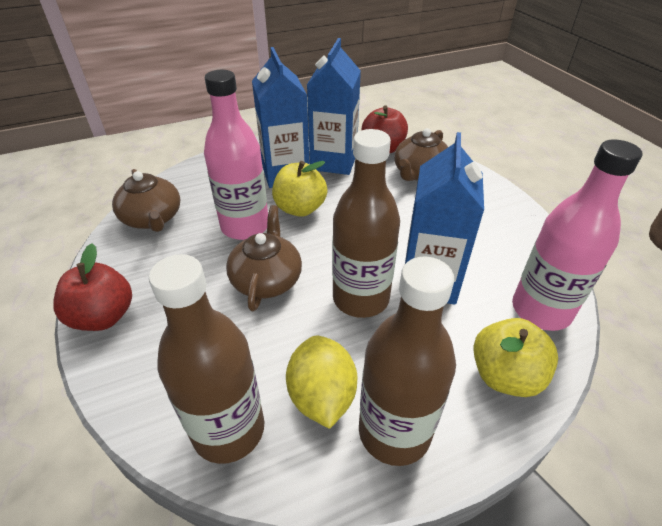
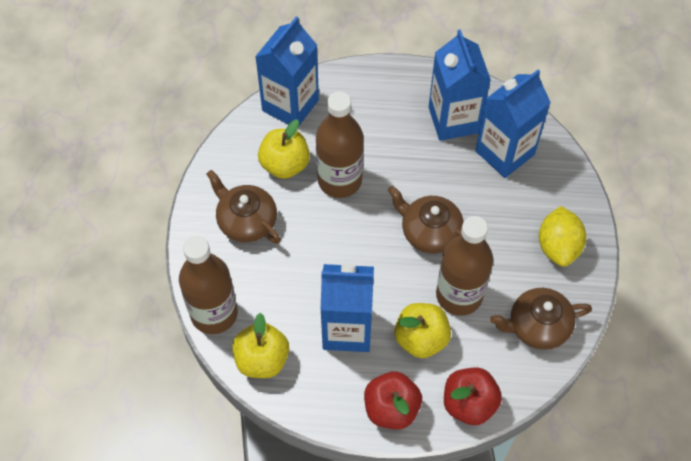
blue carton: [252,47,310,188] [307,38,361,175] [405,132,484,304] = 3 -> [255,16,319,127] [321,263,374,352] [429,29,491,141] [475,70,551,178] = 4
pink bottle: [204,70,268,240] [512,139,642,331] = 2 -> none = 0
yellow apple: [272,161,328,217] [473,318,558,397] = 2 -> [232,313,289,378] [258,119,310,179] [394,303,451,358] = 3

